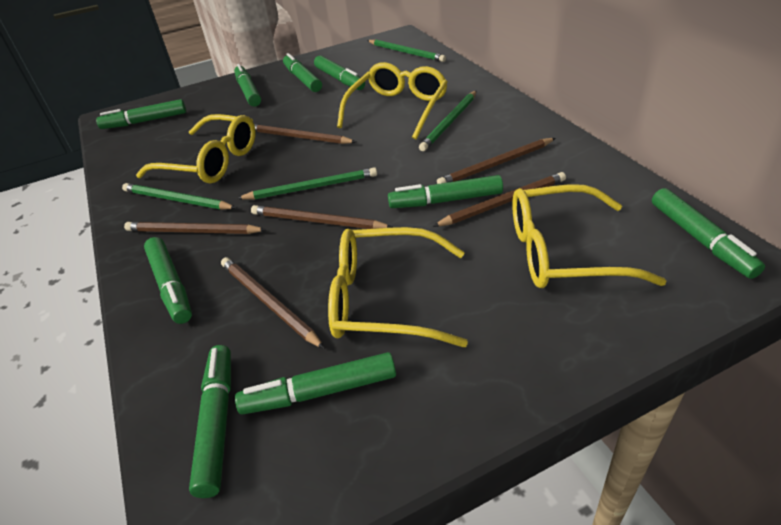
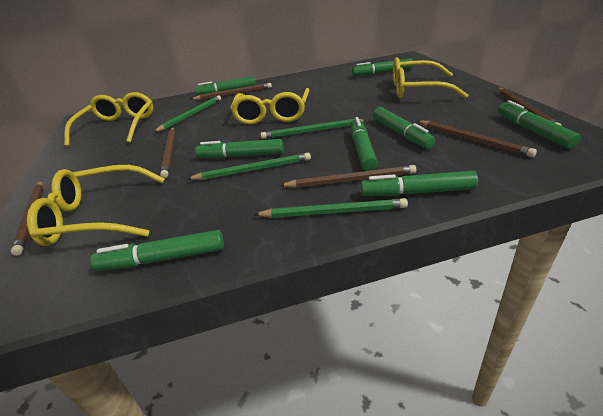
green marker: [96,99,186,129] [144,237,192,324] [189,345,231,498] [234,64,261,107] [235,352,396,415] [283,53,322,92] [314,55,365,90] [388,175,503,208] [652,188,765,279] = 9 -> [90,230,224,271] [195,76,256,96] [195,139,284,158] [351,117,378,171] [352,58,413,76] [361,171,478,196] [373,107,435,149] [498,100,581,149] = 8

